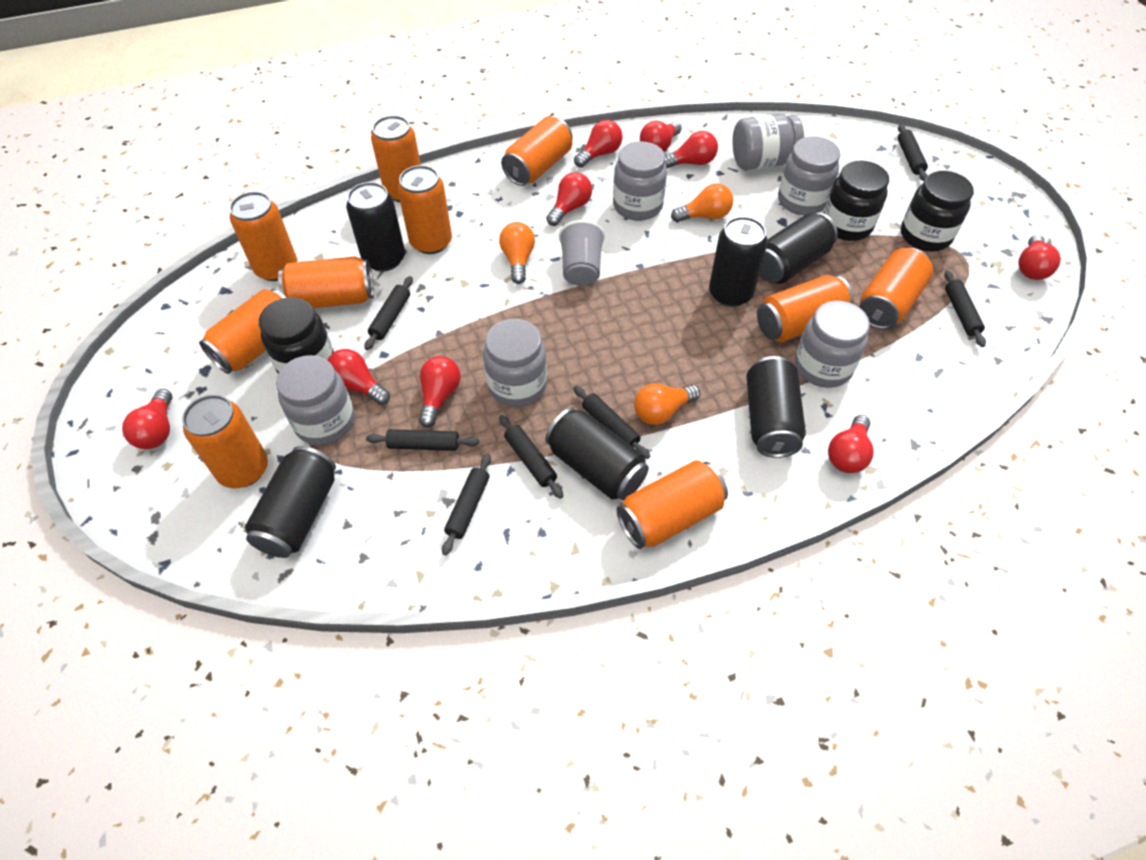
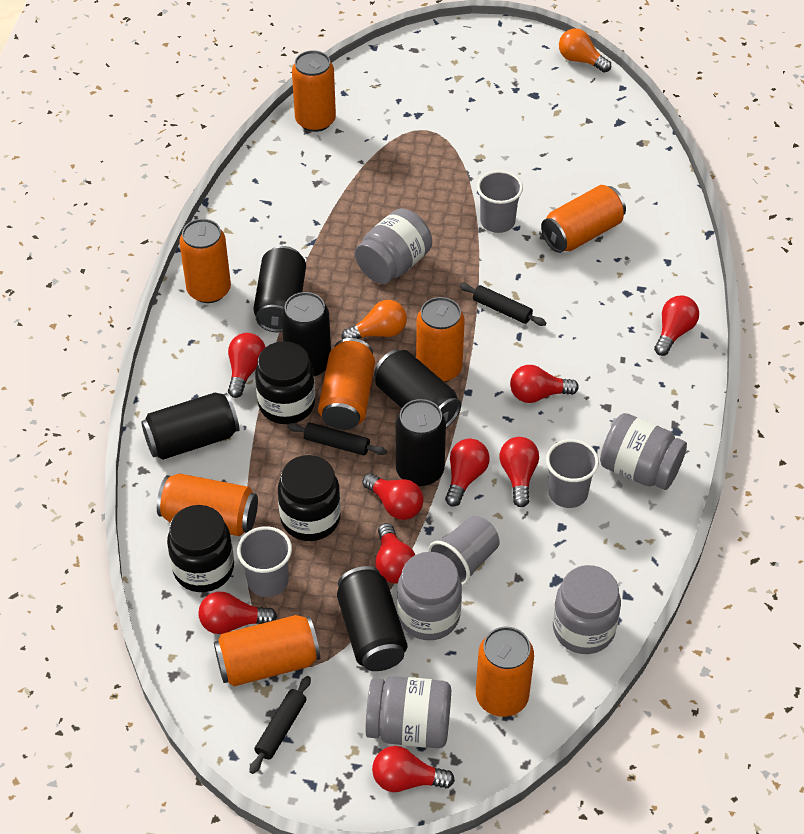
black rolling pin: [364,276,413,350] [366,429,479,451] [442,454,491,555] [499,415,563,498] [574,386,650,459] [898,124,928,181] [944,270,986,347] = 7 -> [249,676,311,774] [287,422,387,455] [460,283,546,326] = 3
grey cup: [559,220,605,286] = 1 -> [237,526,292,597] [428,516,500,586] [477,170,523,233] [546,439,599,508] = 4
grey jar: [276,355,355,445] [483,319,547,407] [613,141,667,221] [732,114,804,170] [778,136,840,215] [795,300,870,388] = 6 -> [355,208,432,284] [365,676,451,748] [397,552,462,640] [553,565,621,654] [600,413,687,490] = 5
orange can: [182,395,268,488] [199,289,287,374] [230,192,297,281] [278,256,374,308] [371,115,421,202] [398,165,452,254] [501,116,573,186] [616,460,728,549] [757,275,854,342] [859,248,933,330] = 10 -> [157,474,258,536] [179,219,231,303] [214,615,320,686] [292,50,336,132] [318,338,375,430] [416,297,465,382] [476,627,534,717] [541,185,626,253] = 8
orange light bulb: [499,222,535,284] [634,383,700,425] [671,184,733,222] = 3 -> [342,300,407,339] [559,28,611,73] = 2

